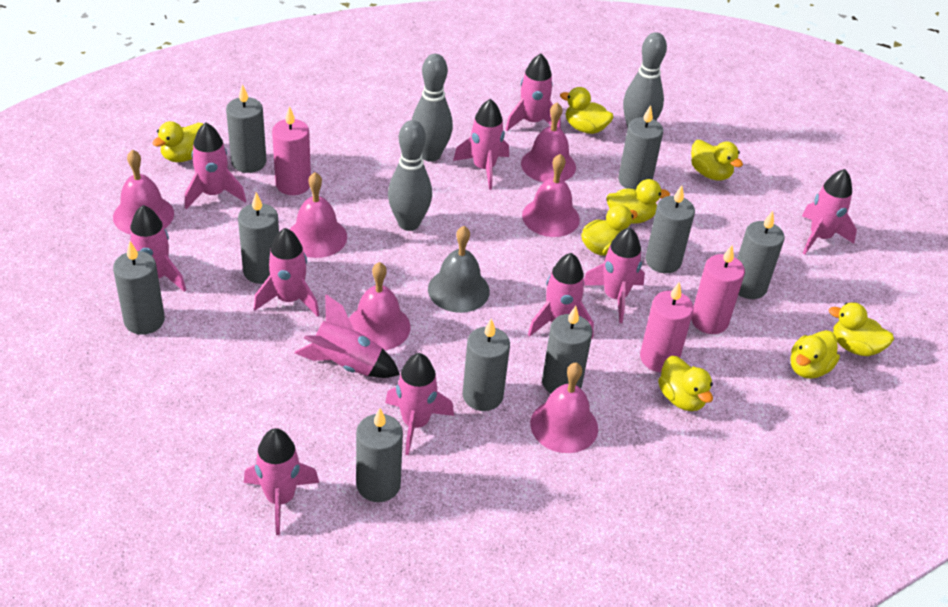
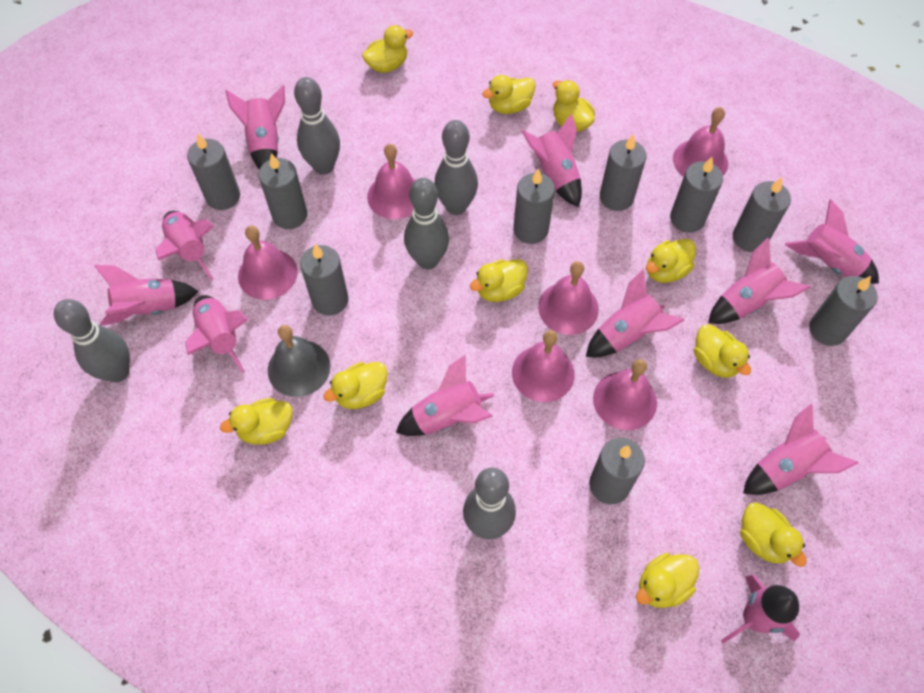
grey bowling pin: [388,120,432,231] [412,54,453,162] [623,32,667,128] = 3 -> [54,299,130,382] [294,77,340,175] [404,178,449,269] [435,120,478,215] [463,468,516,539] = 5
pink candle: [272,106,311,195] [640,282,694,372] [691,245,745,334] = 3 -> none = 0
yellow duck: [152,121,203,162] [560,87,613,134] [581,205,638,256] [607,179,670,224] [658,356,713,411] [691,140,743,181] [790,330,840,379] [829,302,894,356] = 8 -> [220,398,293,444] [324,362,388,409] [362,25,413,73] [470,259,528,302] [482,75,536,114] [553,80,595,132] [636,553,699,608] [646,239,696,283] [694,324,751,378] [740,502,807,567] = 10

